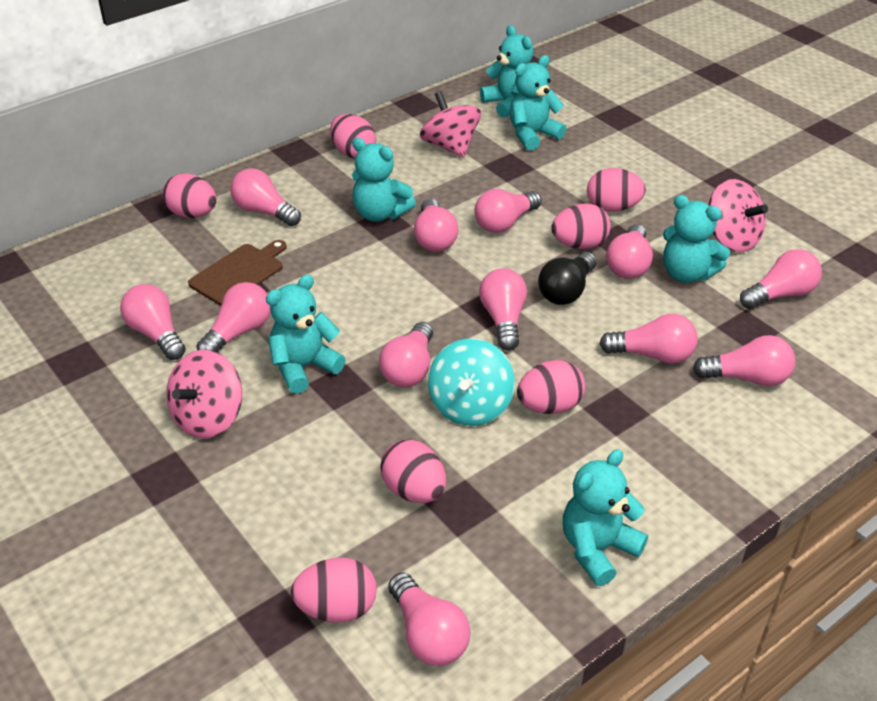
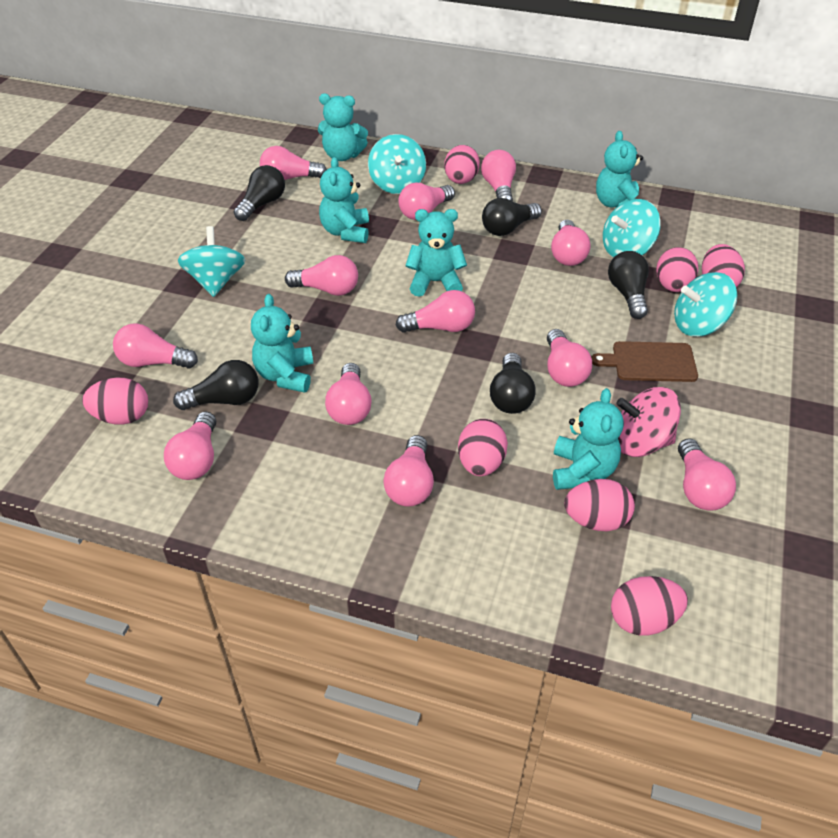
black light bulb: [538,252,597,305] = 1 -> [173,360,259,410] [234,165,285,221] [482,198,542,236] [490,353,535,414] [608,251,649,319] = 5
pink spinning top: [166,350,242,438] [420,91,481,158] [708,179,768,252] = 3 -> [616,387,681,457] = 1
turquoise spinning top: [428,338,515,426] = 1 -> [177,226,245,297] [368,134,426,194] [603,199,661,258] [674,272,737,337] = 4

